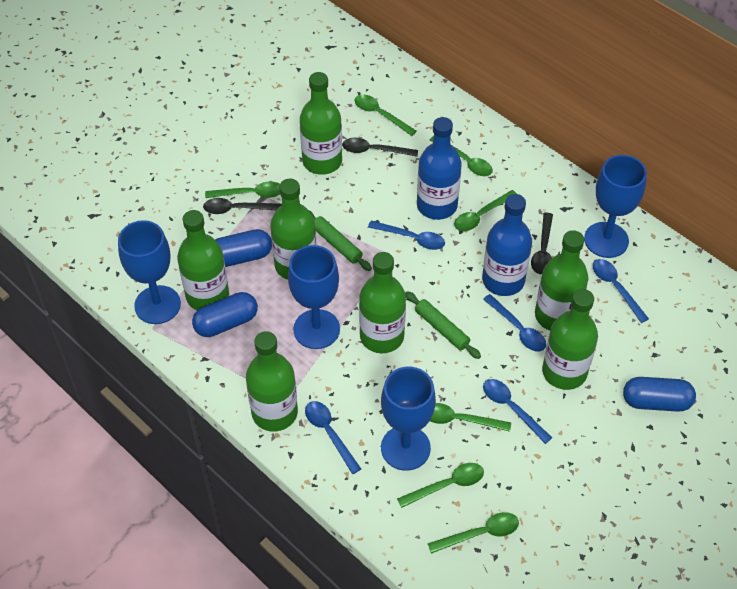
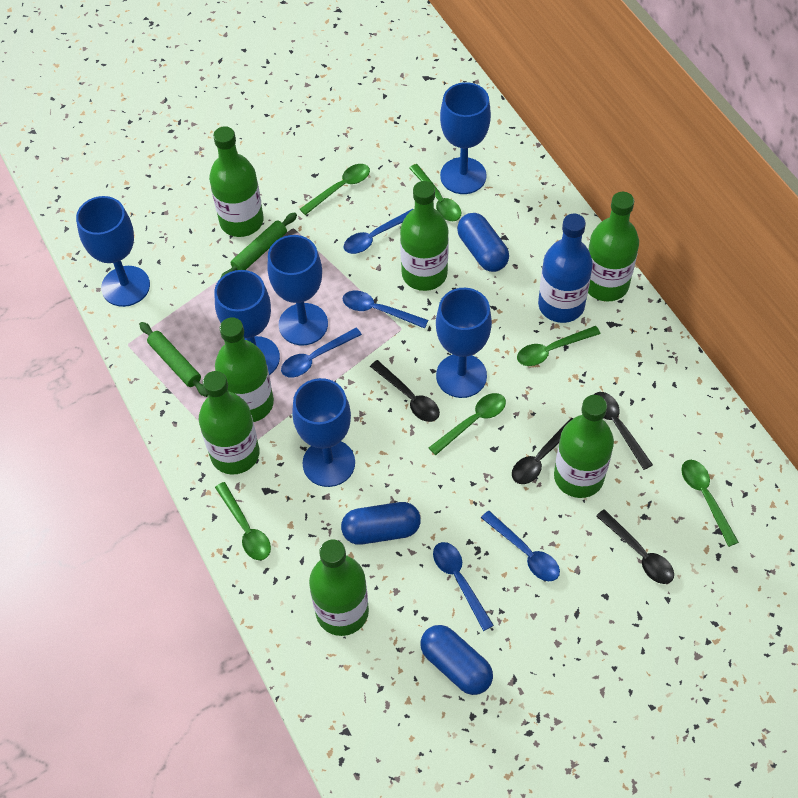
black spoon: [203,198,282,214] [342,138,418,157] [531,213,553,274] = 3 -> [370,360,440,422] [512,418,574,484] [594,392,653,470] [596,509,674,584] = 4
blue bottle: [417,117,462,220] [482,194,532,296] = 2 -> [538,214,593,323] = 1
blue goblet: [118,220,181,324] [288,245,340,349] [381,367,436,471] [584,155,647,258] = 4 -> [76,196,150,307] [214,270,280,375] [267,235,328,345] [292,378,355,487] [436,288,492,398] [440,82,491,194] = 6
green spoon: [205,182,280,198] [354,95,417,136] [397,463,484,508] [428,512,519,554] [429,136,493,176] [430,403,511,432] [454,190,517,231] = 7 -> [215,482,271,560] [300,164,370,215] [409,164,461,221] [429,393,506,455] [517,326,600,366] [681,460,739,547] = 6

